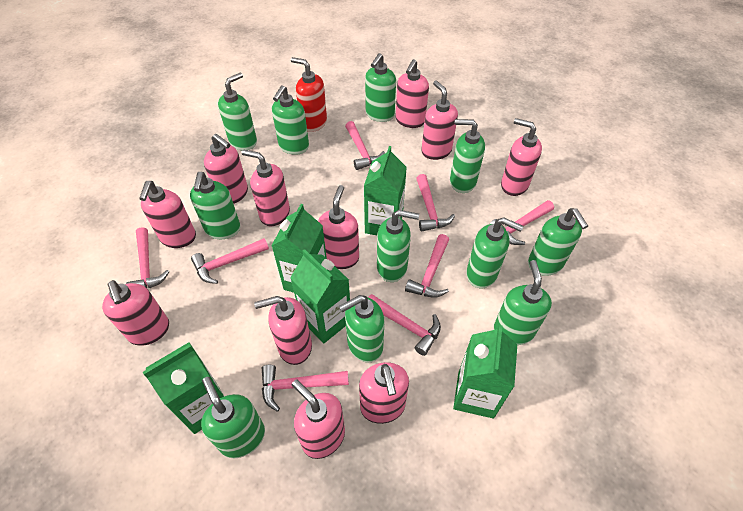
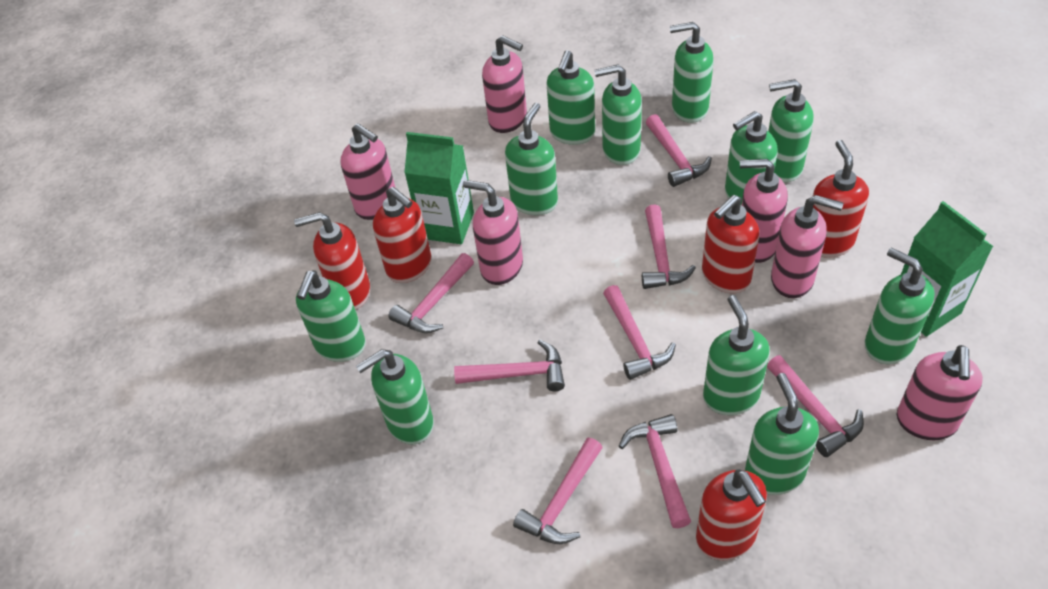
green carton: [143,342,224,434] [271,204,327,293] [290,249,350,344] [364,146,407,235] [453,325,517,418] = 5 -> [404,132,474,244] [901,201,993,337] = 2
pink soap dispenser: [102,280,169,346] [139,181,196,248] [204,134,248,204] [242,149,290,226] [254,296,312,365] [292,380,345,459] [318,185,359,269] [359,362,409,424] [396,59,429,128] [421,80,458,160] [501,118,542,196] = 11 -> [340,123,395,220] [463,180,523,285] [482,35,527,133] [740,159,788,263] [771,195,844,298] [897,345,983,440] = 6
red soap dispenser: [291,57,327,132] = 1 -> [294,212,371,310] [373,187,432,283] [696,469,767,560] [702,195,759,293] [812,140,869,258] = 5

